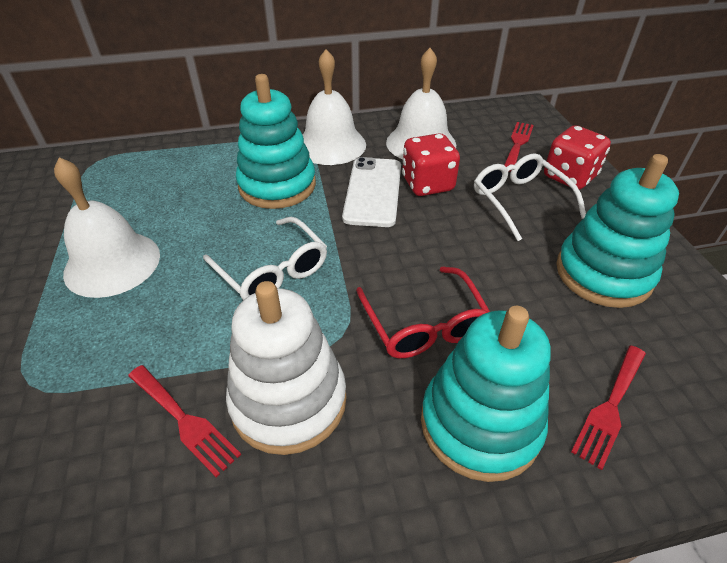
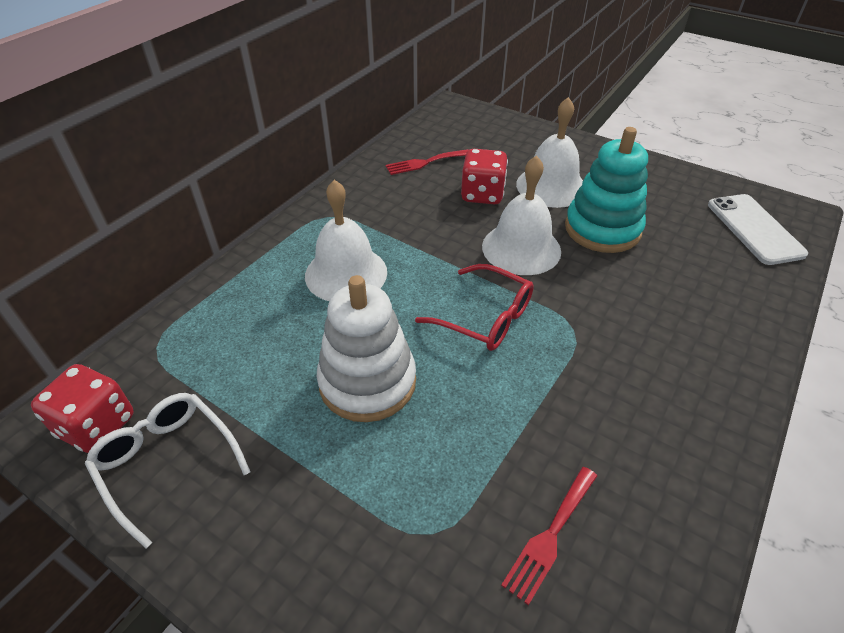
red fork: [128,365,241,478] [504,122,534,172] [571,346,646,470] = 3 -> [386,149,469,175] [501,467,597,606] = 2
turquoise stacking toy: [236,74,316,209] [421,306,551,482] [556,154,679,308] = 3 -> [565,127,648,253] = 1
white glasses: [203,217,327,300] [474,153,586,241] = 2 -> [85,393,250,548] = 1

